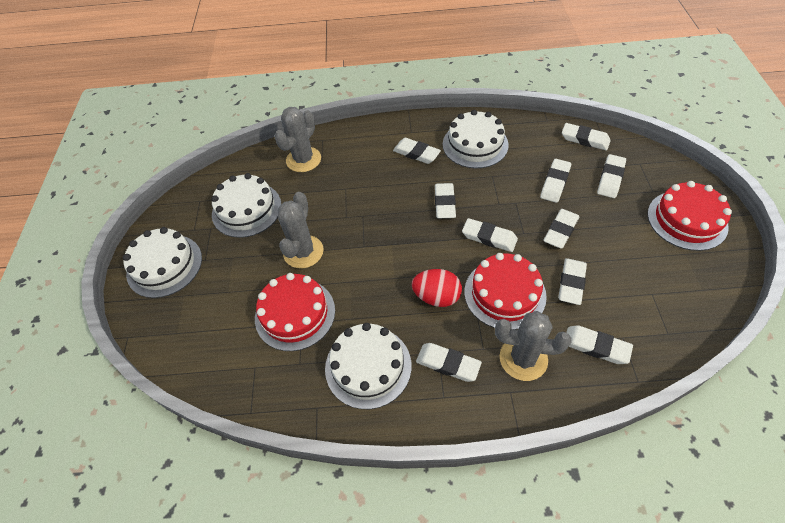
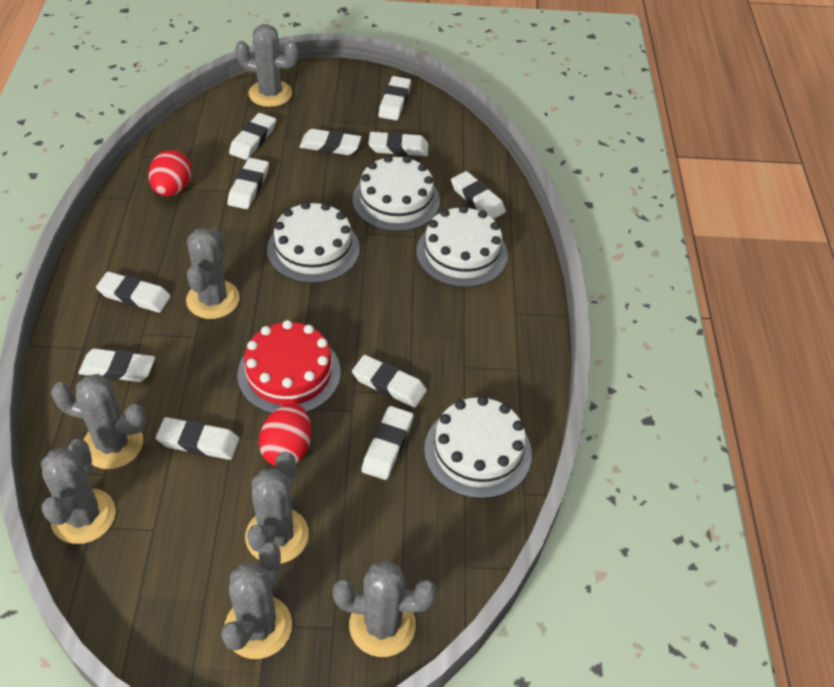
grey cactus: [274,107,321,172] [278,192,324,268] [495,311,572,381] = 3 -> [41,439,116,544] [51,374,146,469] [186,228,240,319] [221,542,292,659] [235,24,299,107] [245,451,309,564] [332,560,437,657] = 7
red cake: [255,273,335,351] [465,253,547,330] [647,181,732,251] = 3 -> [237,320,341,414] = 1
red egg: [412,269,462,307] = 1 -> [148,150,192,196] [259,404,311,466] = 2
white eraser: [393,138,441,164] [416,343,482,382] [435,183,456,218] [462,218,518,252] [540,159,571,203] [543,209,580,249] [558,258,587,305] [562,123,611,150] [566,325,633,364] [597,154,626,198] = 10 -> [78,348,155,382] [96,272,171,313] [156,417,239,460] [227,158,269,209] [229,113,276,160] [299,129,361,155] [352,355,427,408] [362,406,413,480] [368,132,429,156] [379,76,411,120] [451,171,506,219] = 11

